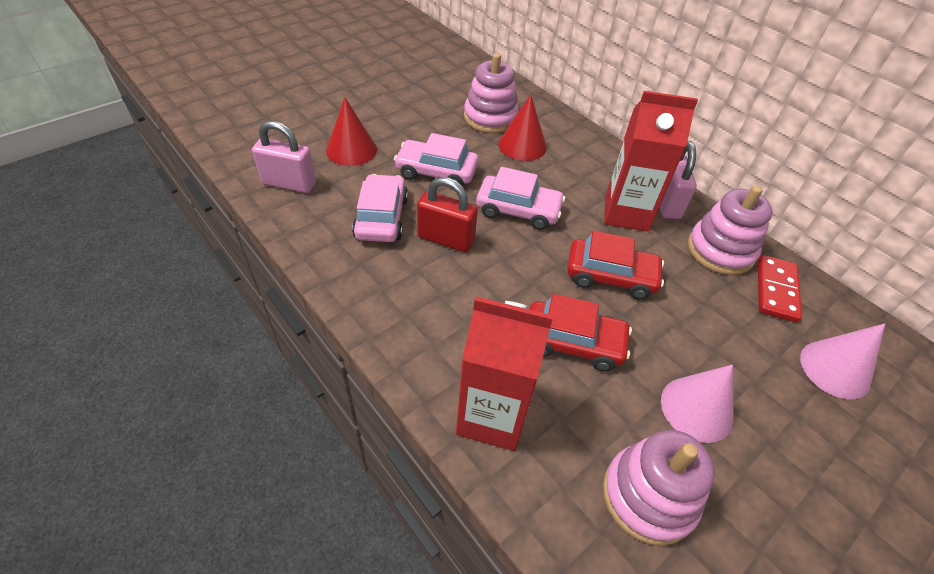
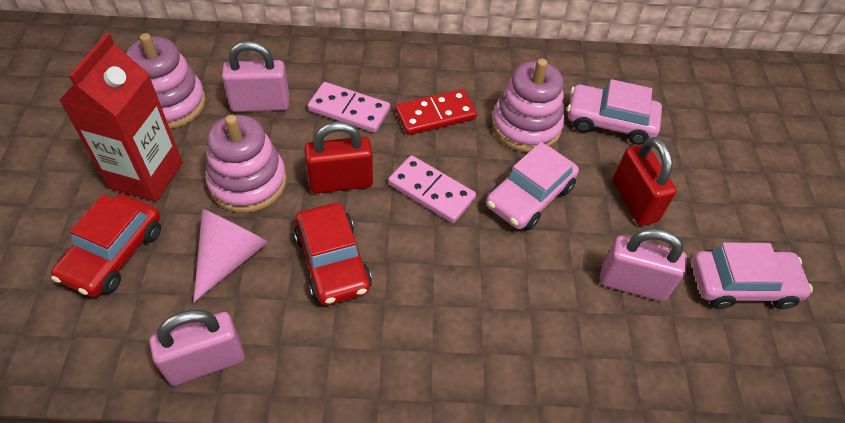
pink cone: [661,365,733,443] [800,324,885,399] = 2 -> [193,209,268,302] = 1
pink domino: none = 0 -> [308,82,390,133] [388,155,476,223] = 2
pink padlock: [252,121,316,193] [659,141,697,219] = 2 -> [149,310,245,386] [222,41,290,112] [600,228,687,301] = 3
red carton: [456,297,554,451] [604,91,698,232] = 2 -> [59,33,183,202] = 1
red cone: [326,97,377,166] [498,94,547,161] = 2 -> none = 0
red padlock: [417,177,478,252] = 1 -> [304,122,373,194] [613,137,677,226] = 2

